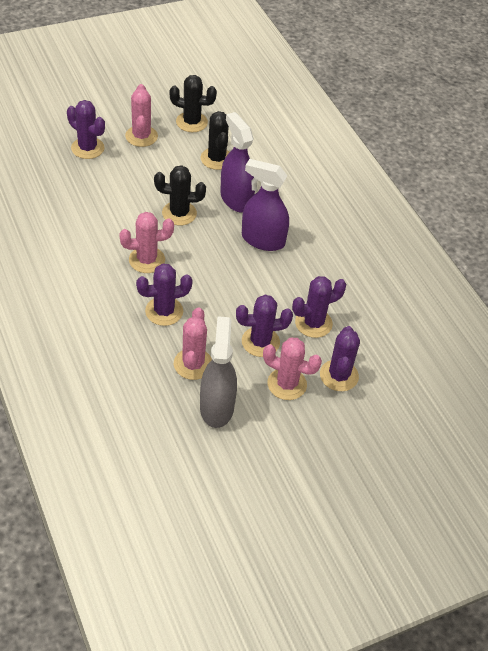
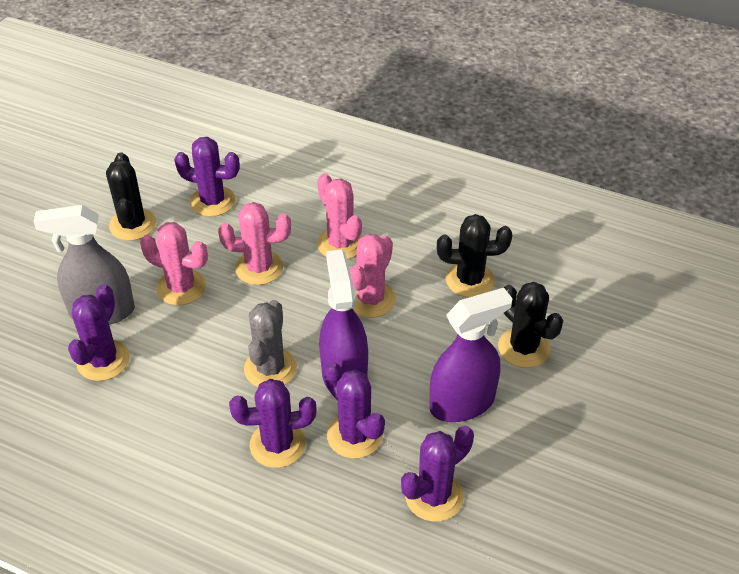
grey cactus: none = 0 -> [244,300,297,387] = 1

